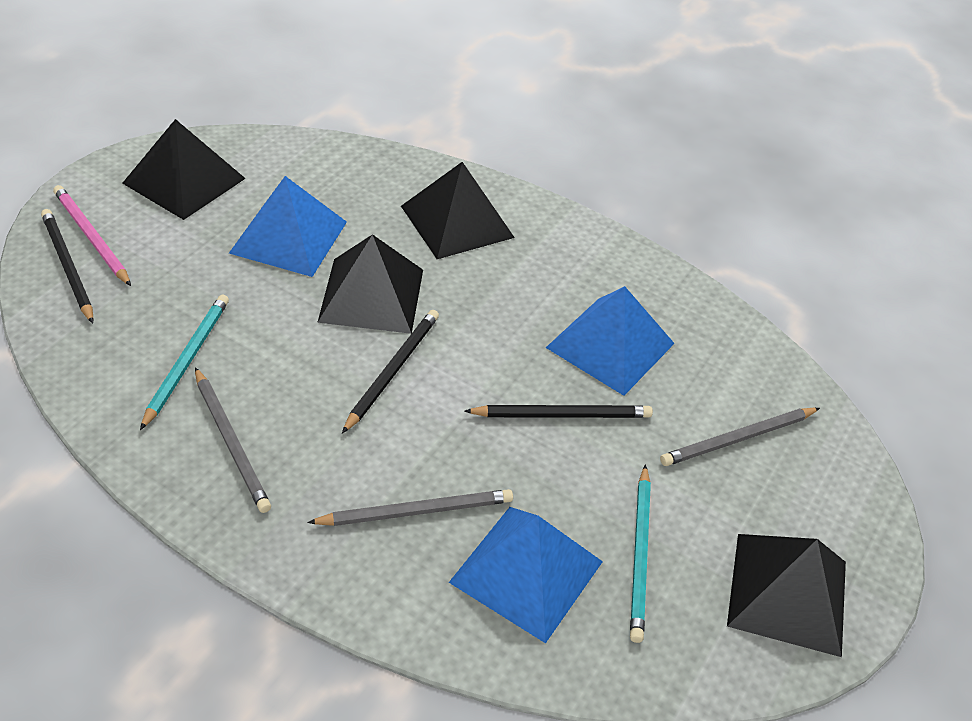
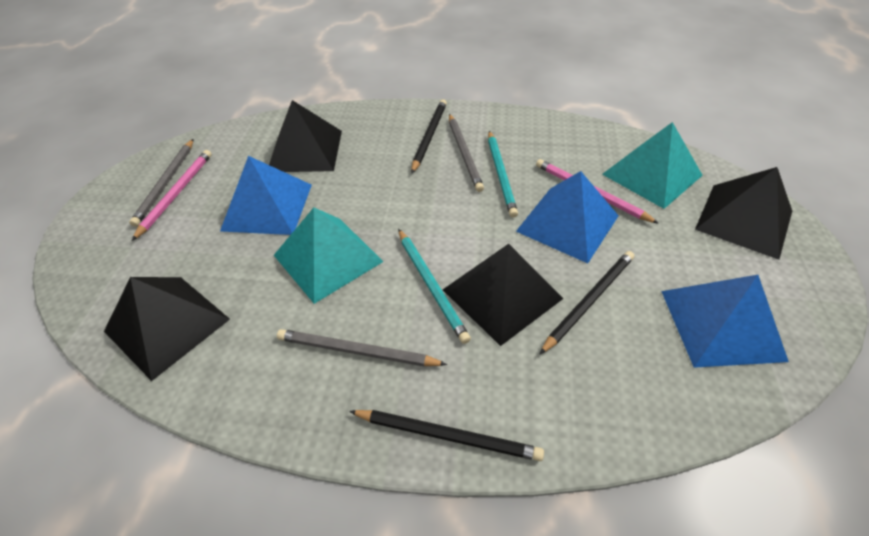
pink pencil: [53,185,131,286] = 1 -> [132,150,212,241] [536,159,659,224] = 2
turquoise pyramid: none = 0 -> [274,208,383,304] [602,122,703,209] = 2

